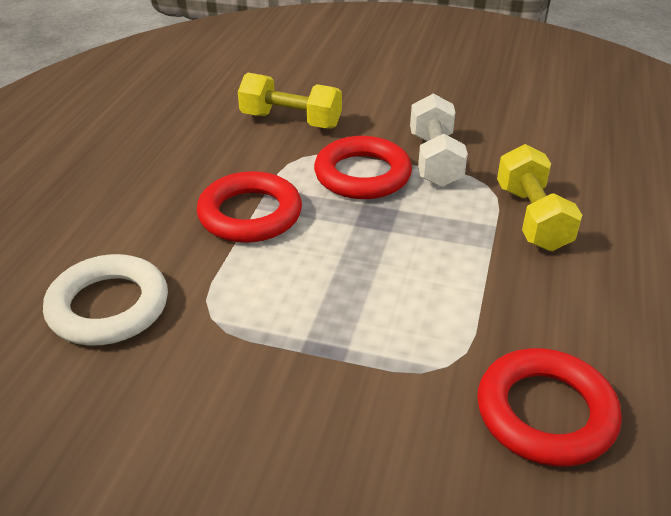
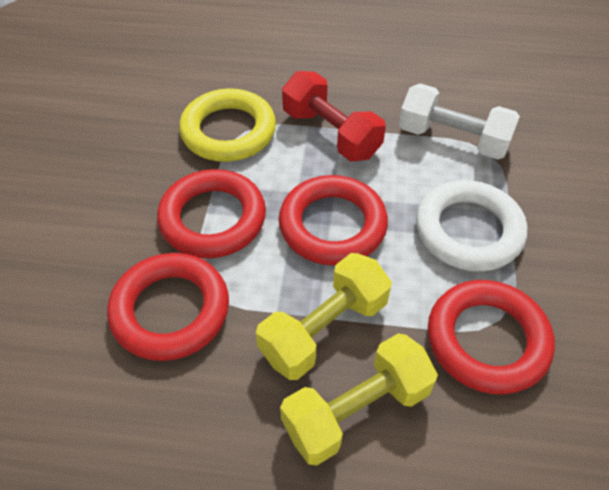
red dumbbell: none = 0 -> [282,71,386,161] = 1
red ring: [197,171,302,243] [314,136,412,199] [477,348,622,467] = 3 -> [107,253,229,361] [157,169,266,258] [279,175,388,266] [428,280,555,394] = 4
yellow ring: none = 0 -> [179,88,276,162] = 1

